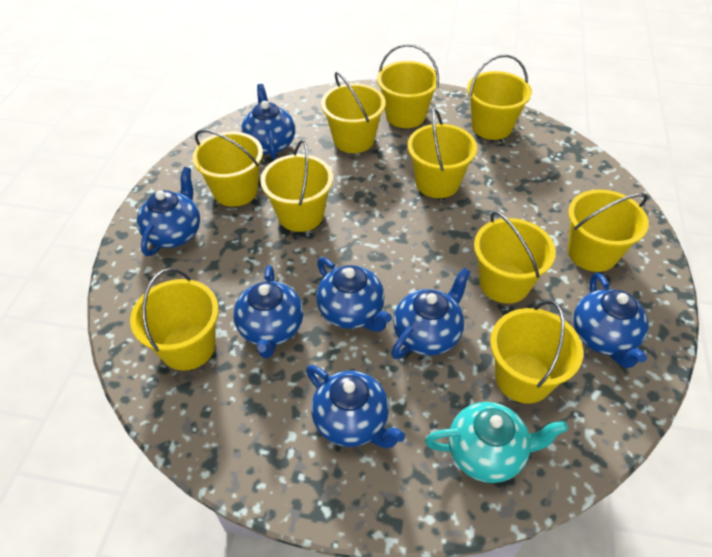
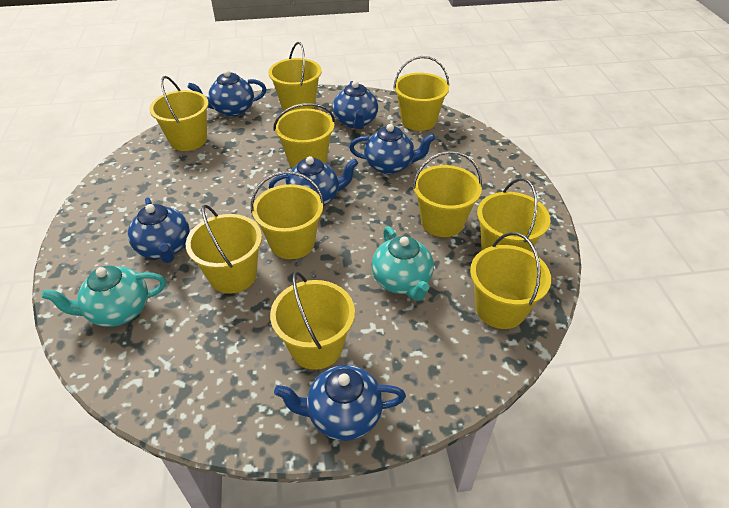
blue teapot: [137,167,200,256] [233,265,303,358] [241,84,295,159] [306,365,405,448] [316,257,392,332] [391,268,471,359] [573,273,649,368] = 7 -> [128,197,190,263] [188,70,266,117] [269,156,358,206] [274,365,406,441] [333,81,378,129] [349,124,436,174] = 6
turquoise teapot: [425,402,568,483] = 1 -> [42,266,166,327] [372,226,434,301] = 2

